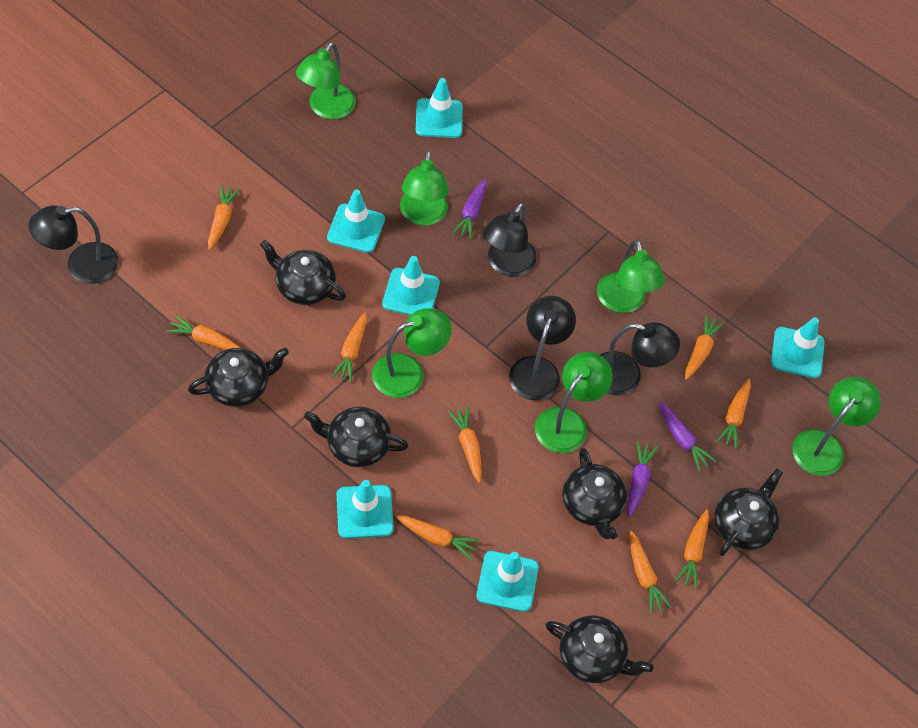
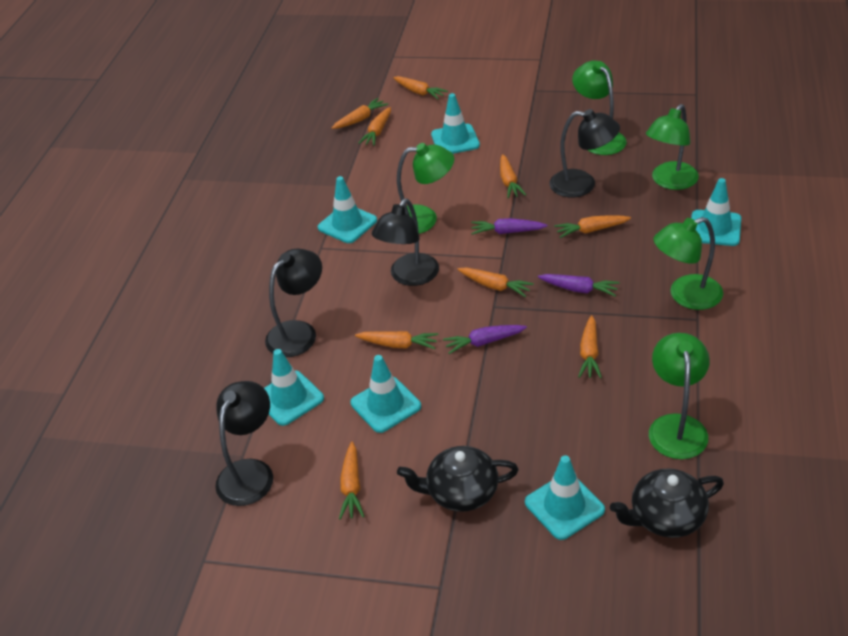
black teapot: [188,348,289,407] [260,240,346,305] [304,407,408,467] [545,615,653,683] [562,448,627,539] [714,468,783,556] = 6 -> [397,446,519,512] [610,468,724,538] = 2
green lamp: [296,42,356,119] [372,309,452,398] [400,150,449,226] [535,352,613,453] [597,240,664,313] [792,377,881,476] = 6 -> [397,143,454,234] [572,61,627,155] [646,104,699,190] [649,333,710,459] [654,217,723,310] = 5

